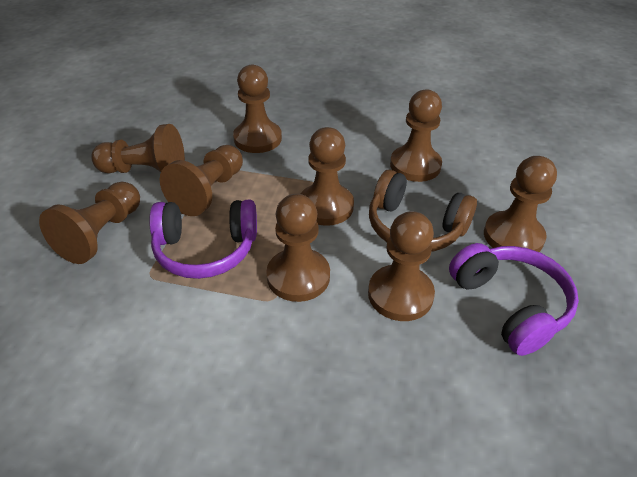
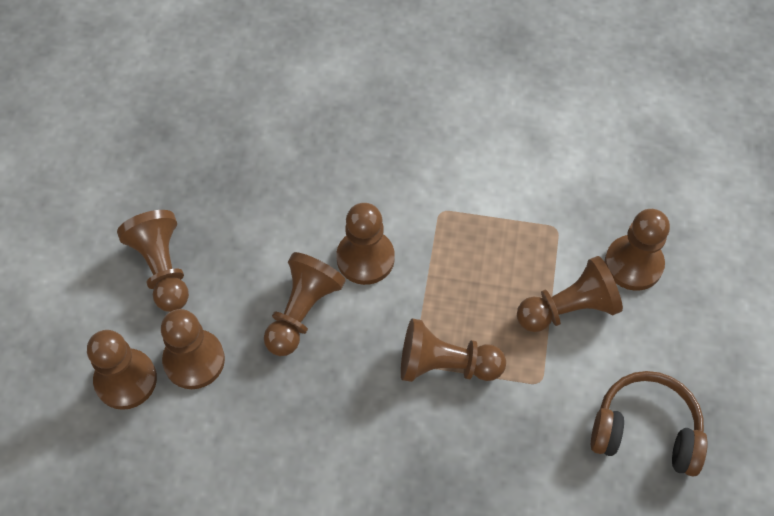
brown pawn: [39,182,140,264] [92,124,185,173] [160,145,243,216] [233,65,282,153] [266,194,330,302] [301,127,354,226] [368,211,435,321] [390,89,442,182] [484,156,557,252] = 9 -> [87,330,157,410] [117,210,189,312] [161,309,225,389] [264,252,346,356] [336,203,395,285] [401,319,506,382] [517,256,623,332] [605,209,670,291] = 8
purple headphones: [149,200,257,279] [449,243,579,356] = 2 -> none = 0

